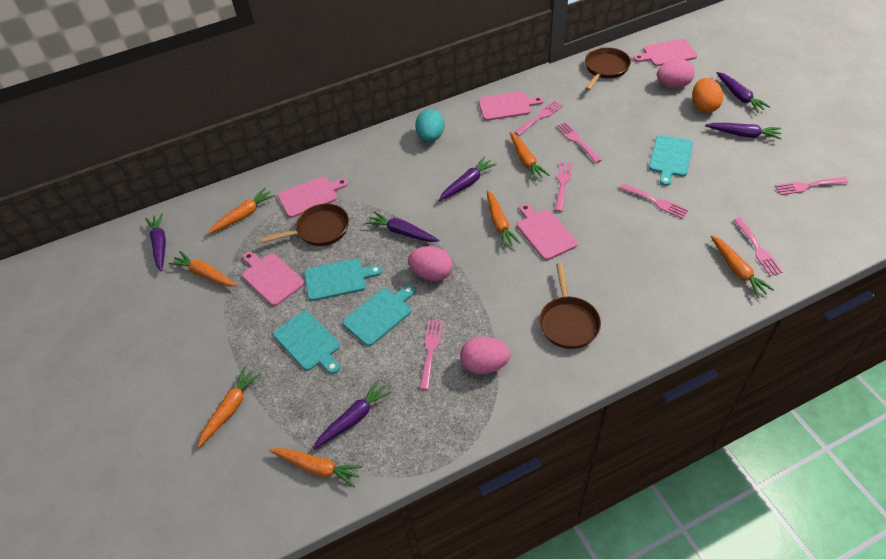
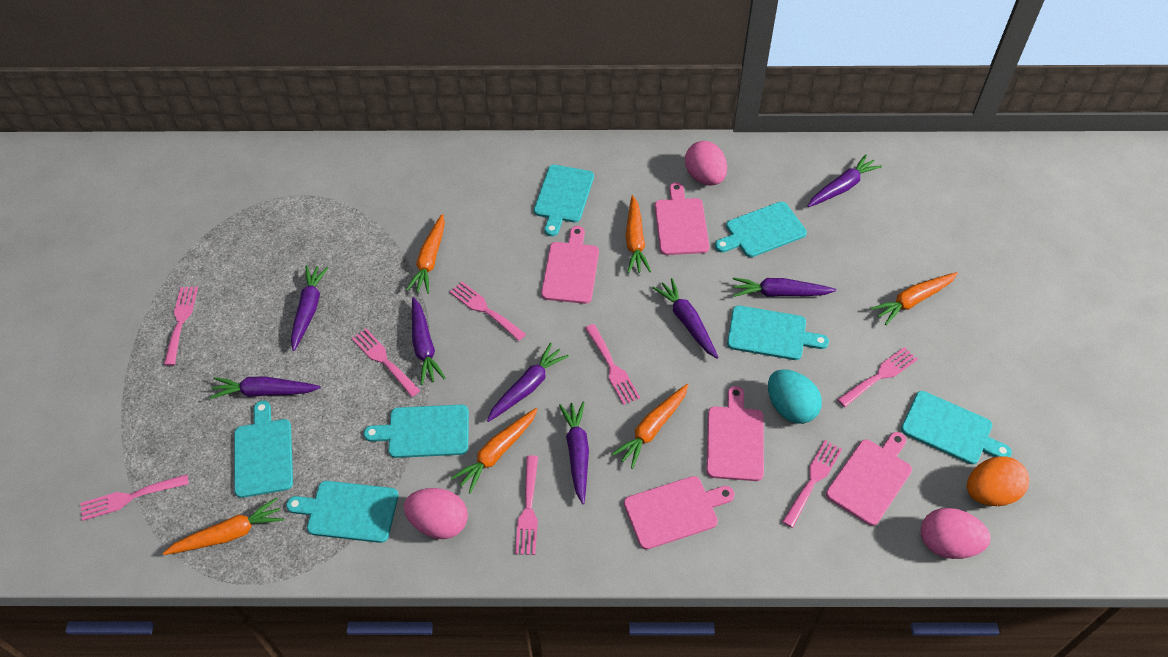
brown pan: [260,204,349,246] [539,263,601,349] [585,47,631,90] = 3 -> none = 0
orange carrot: [168,251,237,286] [198,367,261,447] [208,188,275,234] [269,448,363,487] [487,190,521,248] [510,132,550,181] [711,235,774,298] = 7 -> [163,498,284,555] [406,214,445,294] [451,408,537,493] [612,384,688,469] [626,195,651,273] [871,272,958,325] = 6
pink fork: [419,320,443,390] [514,101,563,136] [555,162,573,212] [556,122,602,163] [619,183,689,219] [734,218,783,276] [775,177,848,195] = 7 -> [80,474,189,521] [164,287,198,366] [352,329,421,397] [450,282,526,341] [515,455,538,555] [585,324,640,405] [782,440,842,528] [837,347,918,407] = 8
purple carrot: [145,213,166,272] [313,380,392,449] [366,211,439,242] [439,156,497,201] [705,123,782,139] [716,72,770,113] = 6 -> [209,376,321,399] [291,265,329,351] [412,297,446,385] [487,343,569,422] [559,402,589,504] [652,278,719,359] [733,277,836,297] [807,154,882,207] = 8
turquoise cutting board: [273,311,340,374] [305,258,382,301] [343,285,415,346] [649,135,693,186] = 4 -> [234,401,293,498] [286,481,399,543] [363,405,469,458] [534,165,594,236] [715,202,807,257] [727,305,829,360] [901,391,1012,464] = 7

